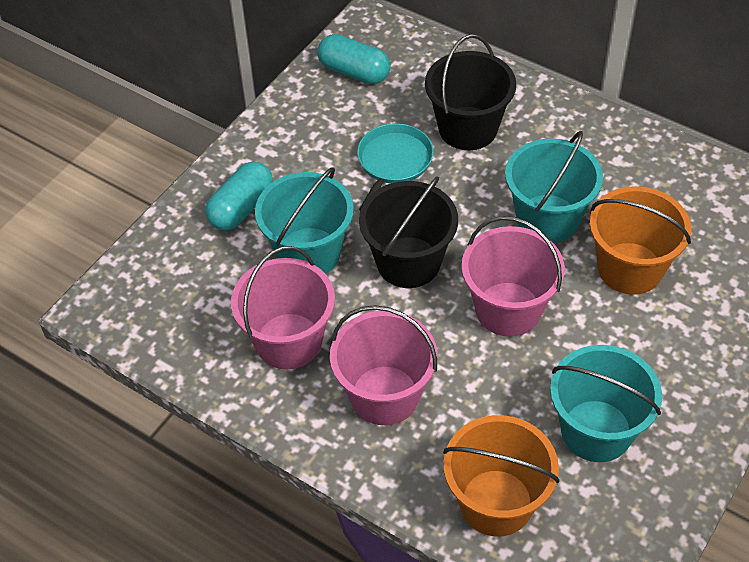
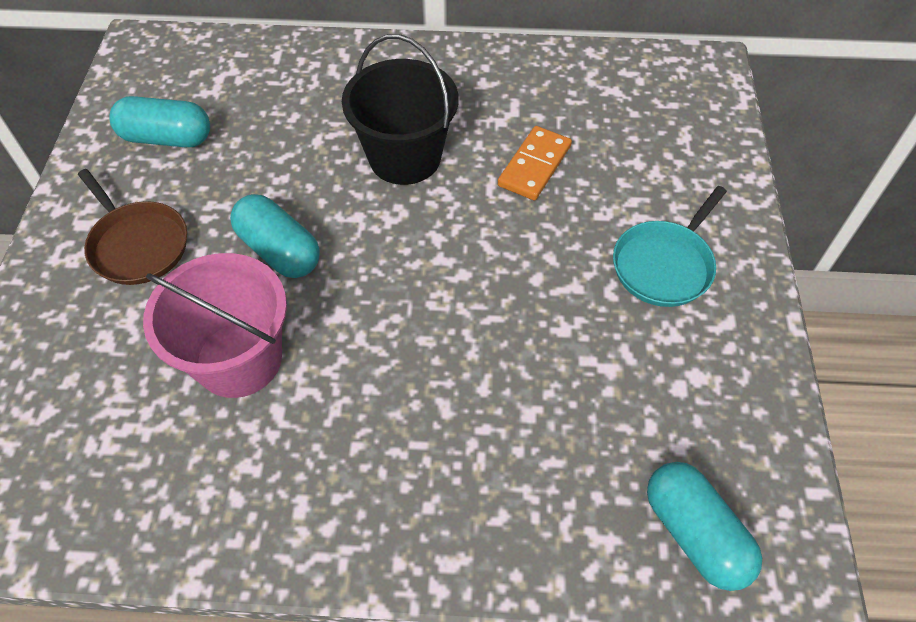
black bucket: [359,176,458,288] [425,34,516,150] = 2 -> [342,34,458,185] = 1
brown pan: none = 0 -> [78,169,187,285] = 1
orange bucket: [443,415,560,537] [590,186,691,295] = 2 -> none = 0
orange domino: none = 0 -> [498,126,572,200] = 1
pink bucket: [231,246,335,369] [330,305,437,425] [462,216,565,337] = 3 -> [143,253,287,398] = 1
turquoise bucket: [255,167,354,274] [505,131,603,243] [550,345,662,462] = 3 -> none = 0
turquoise capsule: [205,162,273,231] [317,34,390,84] = 2 -> [109,96,210,147] [230,194,320,278] [647,462,762,591] = 3

